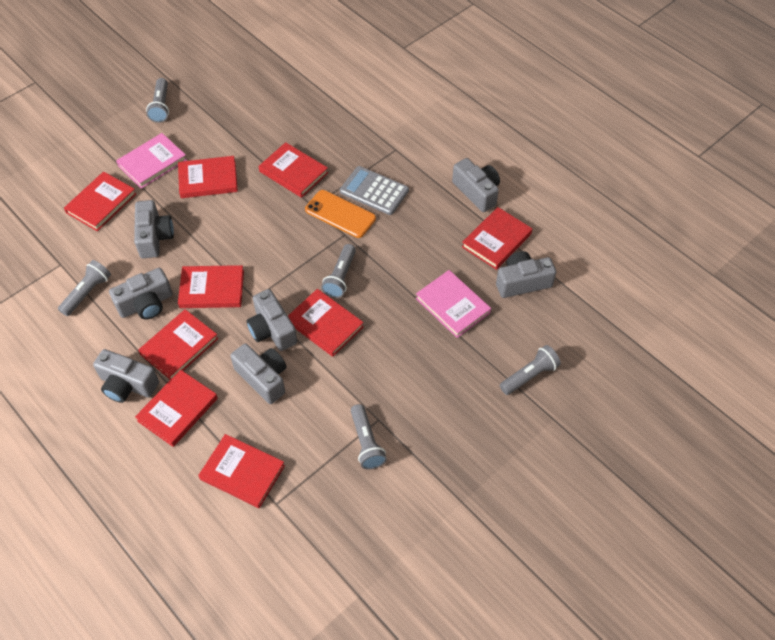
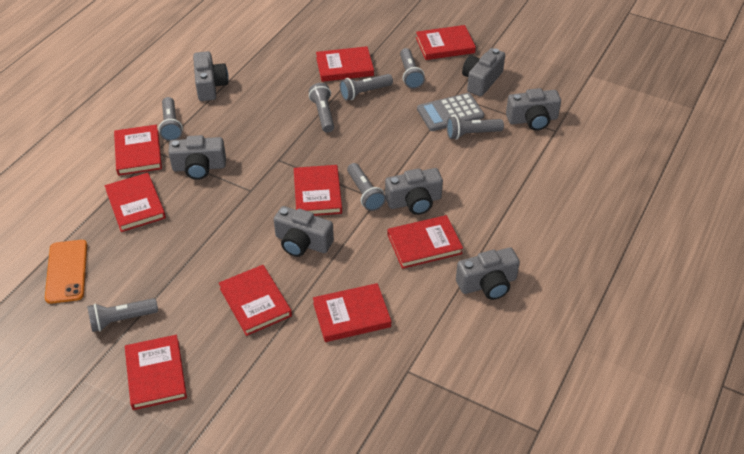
grey flashlight: [58,260,111,316] [146,78,169,123] [321,244,356,298] [351,404,387,469] [500,345,561,395] = 5 -> [87,298,158,332] [159,97,183,141] [309,83,334,133] [340,74,393,101] [347,163,386,211] [400,48,425,89] [447,116,504,140] = 7
pink book: [116,133,187,189] [416,270,491,338] = 2 -> none = 0

